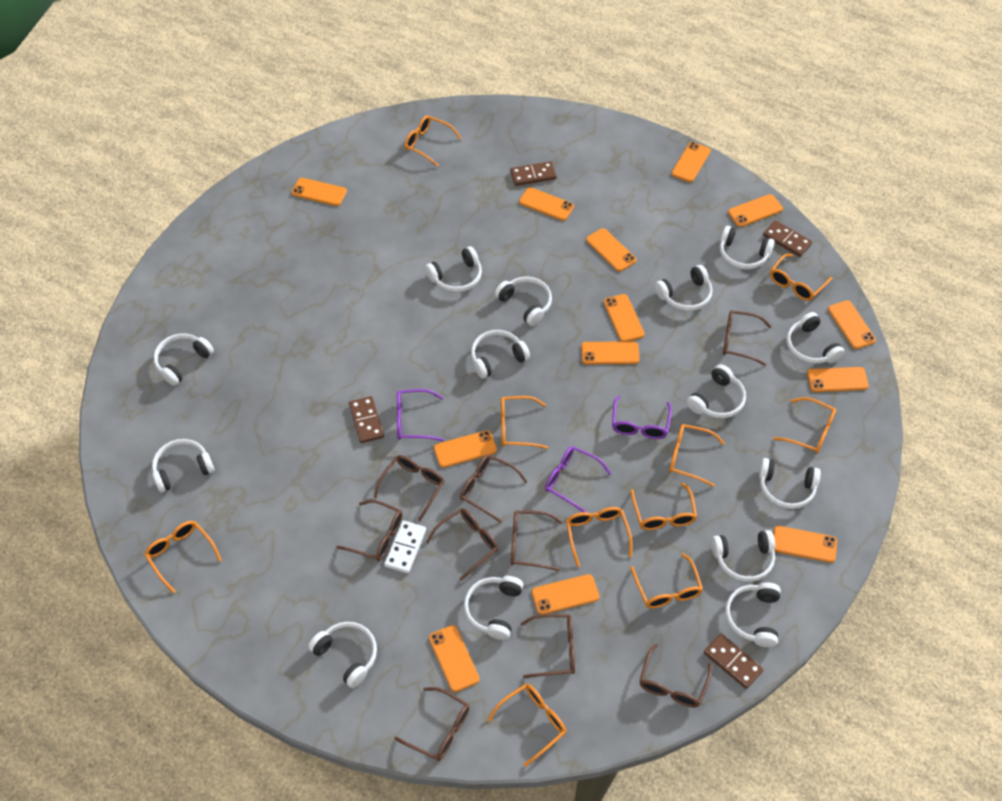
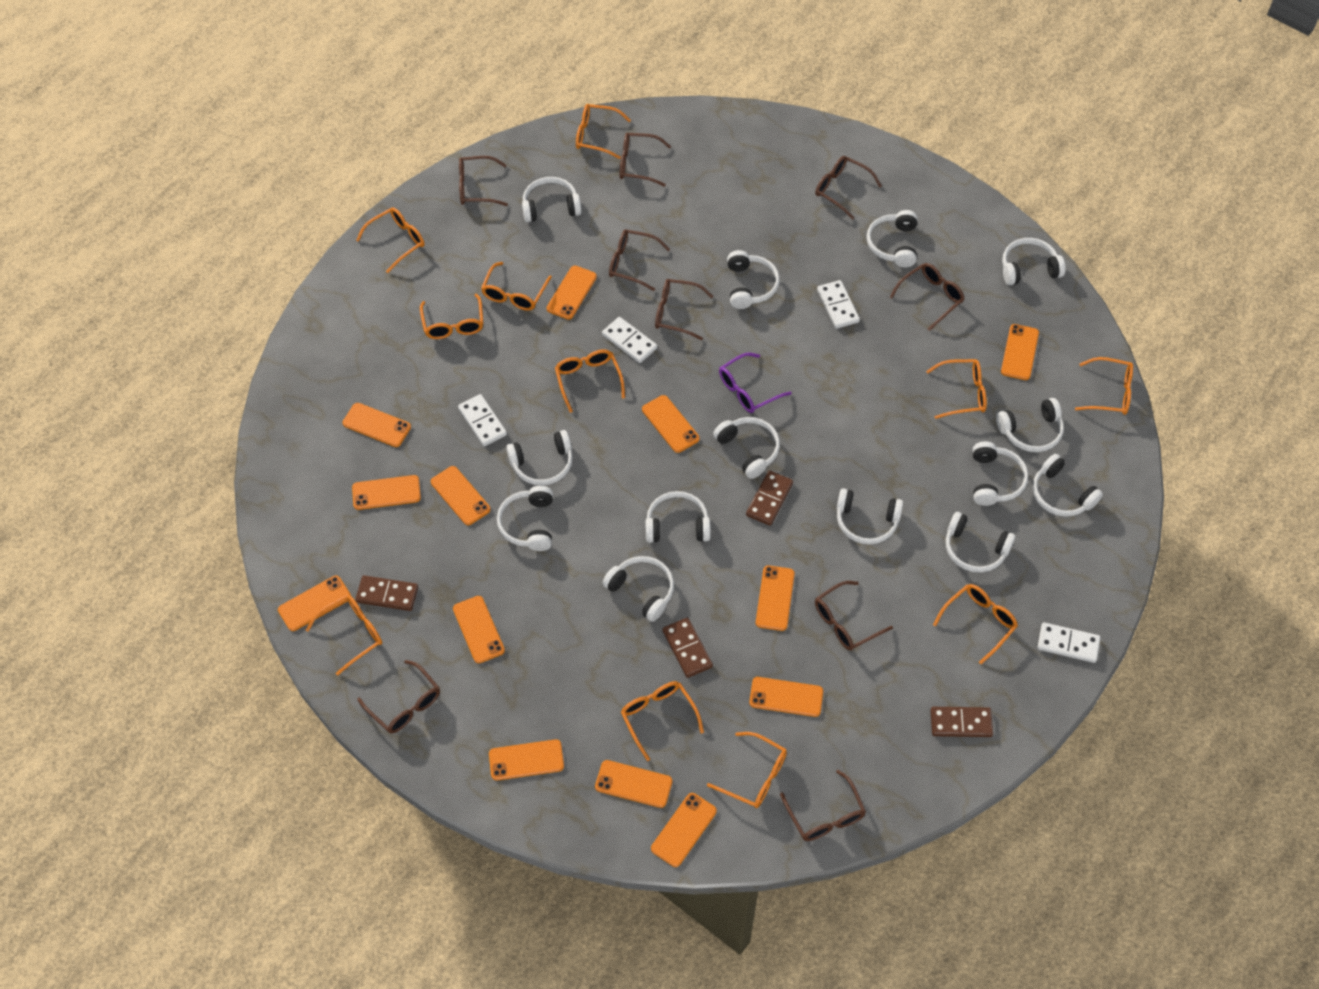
orange glasses: [144,521,222,593] [404,115,462,167] [487,684,566,767] [501,396,548,449] [566,507,632,567] [630,553,703,609] [631,483,697,530] [669,424,725,487] [770,253,832,301] [773,397,836,453] = 10 -> [306,595,382,675] [356,207,425,273] [420,294,483,339] [481,262,552,311] [555,350,625,413] [576,104,631,159] [621,681,704,761] [707,732,787,808] [926,359,987,419] [933,584,1018,664] [1075,357,1133,415] = 11
purple glasses: [397,389,444,441] [545,446,612,512] [612,395,672,439] = 3 -> [719,353,792,413] = 1
white domino: [384,520,426,574] = 1 -> [458,394,507,446] [602,317,657,363] [817,280,860,329] [1037,622,1100,663] = 4

